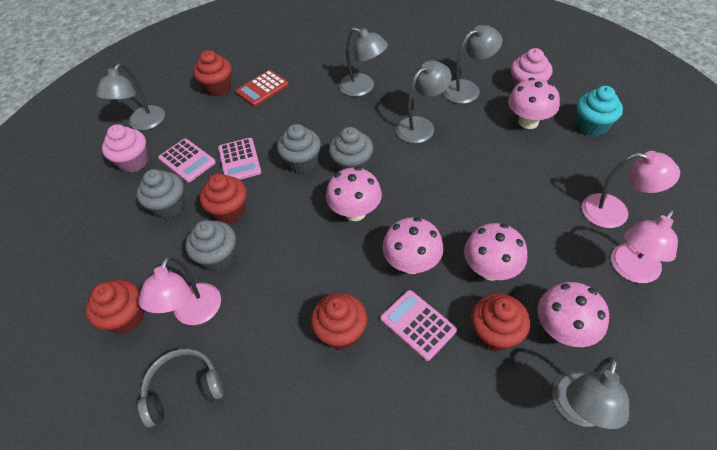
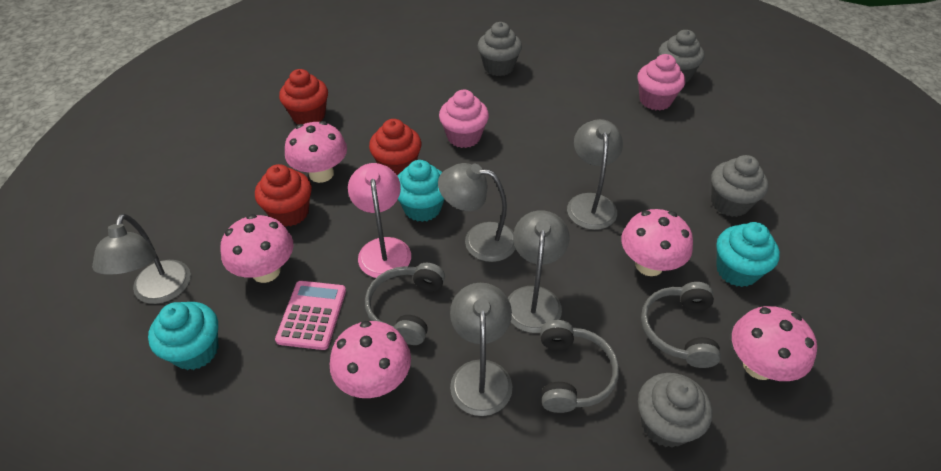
grey headphones: [138,348,224,427] = 1 -> [365,263,445,345] [541,320,619,413] [641,282,721,368] = 3
pink calculator: [158,139,216,182] [218,138,261,180] [380,290,457,361] = 3 -> [275,281,346,350] = 1
pink lamp: [139,256,221,325] [582,151,680,228] [611,209,678,283] = 3 -> [348,163,411,278] = 1
red calculator: [236,70,289,107] = 1 -> none = 0
red cupcake: [85,280,144,334] [193,50,232,96] [200,174,247,224] [311,293,367,350] [471,293,530,352] = 5 -> [255,164,312,227] [279,69,328,124] [369,119,421,175] = 3
turquoise cupcake: [577,86,623,136] = 1 -> [148,302,219,370] [397,160,444,222] [716,222,780,287] = 3

